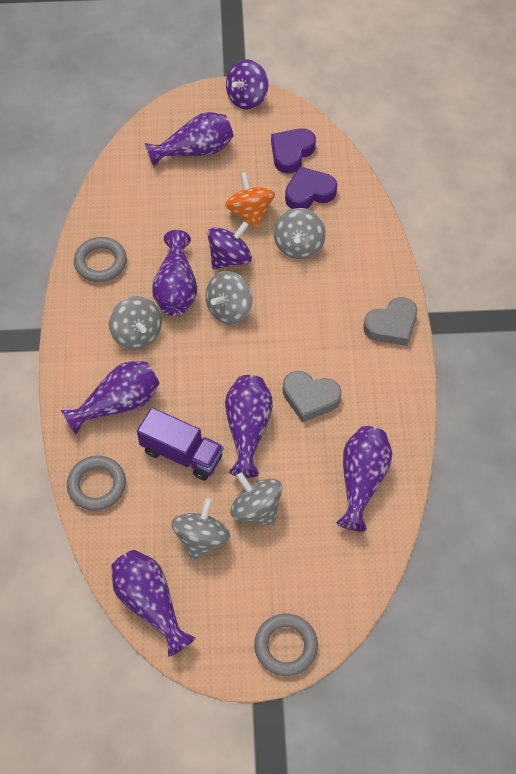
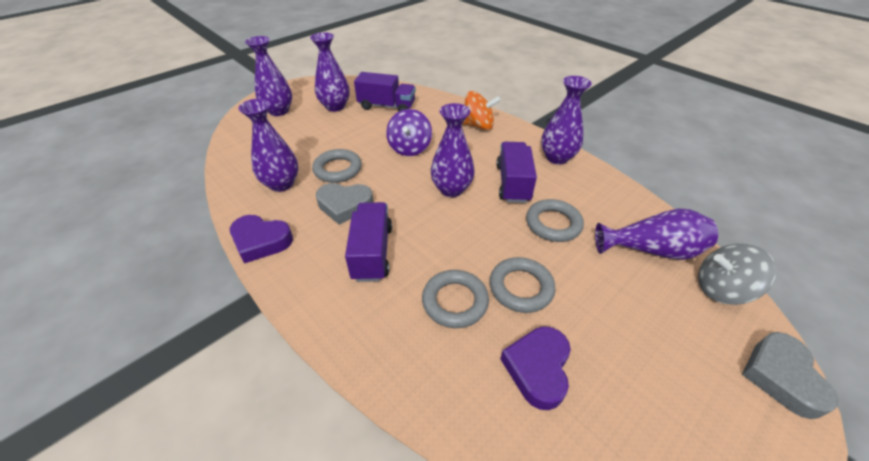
grey ring: [67,456,126,511] [74,237,127,282] [254,613,318,676] = 3 -> [312,149,362,183] [422,270,489,328] [489,257,556,313] [526,199,584,242] = 4
grey spinning top: [109,296,162,350] [171,498,230,561] [206,271,253,325] [230,472,282,526] [274,208,326,259] = 5 -> [698,244,776,305] = 1
purple spinning top: [208,222,252,269] [226,59,268,110] = 2 -> [386,109,432,156] = 1
purple truck: [137,407,224,481] = 1 -> [345,202,392,282] [354,72,416,111] [496,142,537,203] = 3

